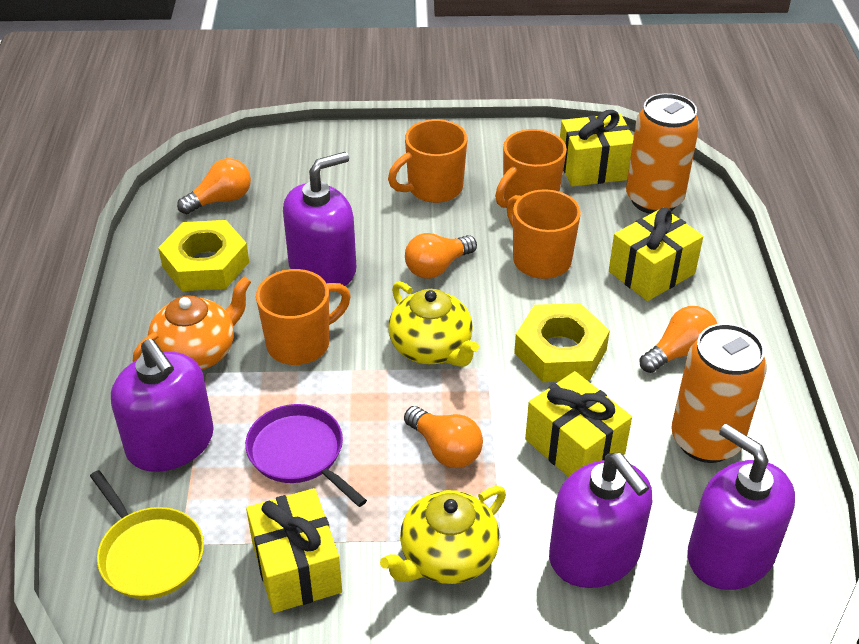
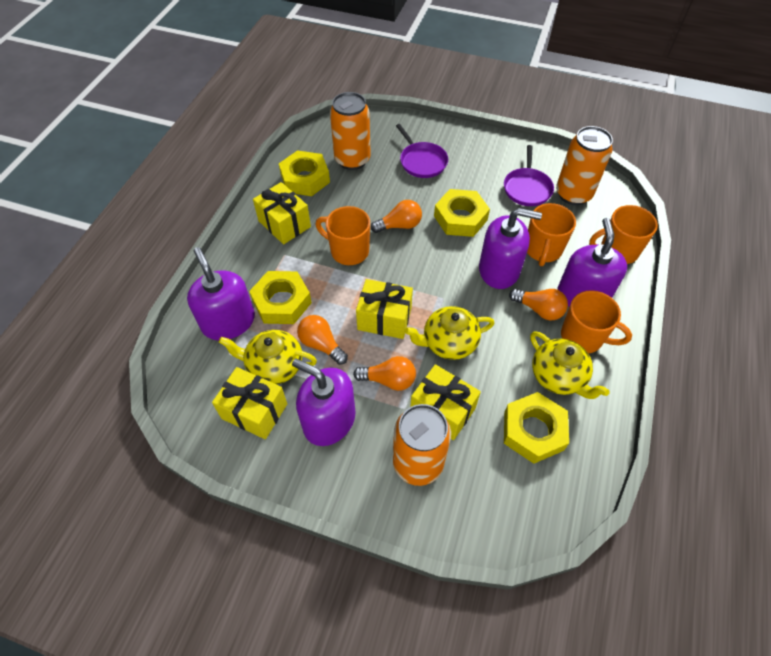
orange can: [626,93,699,214] [671,323,767,463] = 2 -> [330,92,371,170] [393,404,451,486] [556,126,613,205] = 3
orange teapot: [133,276,251,370] = 1 -> none = 0
purple pan: [245,404,367,507] = 1 -> [396,124,448,178] [504,145,554,206] = 2
yellow nut: [158,220,249,291] [514,303,610,382] = 2 -> [249,271,312,324] [279,150,330,196] [434,189,490,237] [504,392,569,463] = 4
yellow pan: [90,470,204,599] = 1 -> none = 0
yellow teapot: [380,486,506,584] [388,281,479,367] = 2 -> [219,330,317,385] [404,306,495,360] [530,331,610,399] = 3

